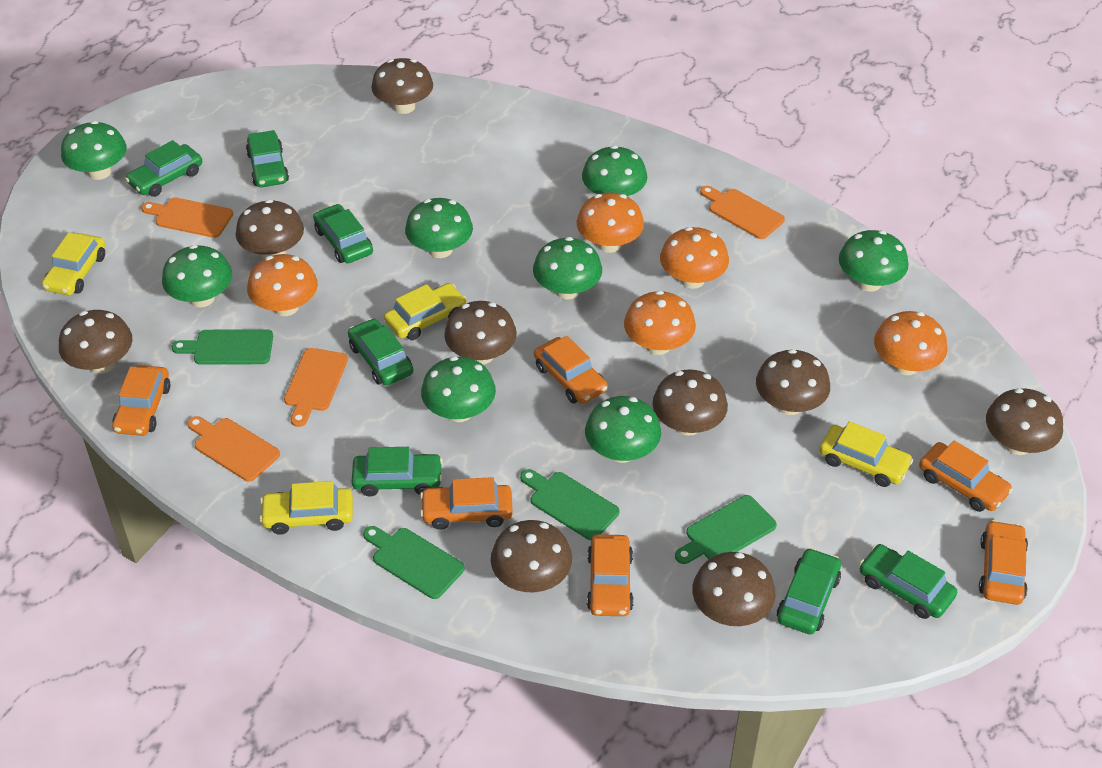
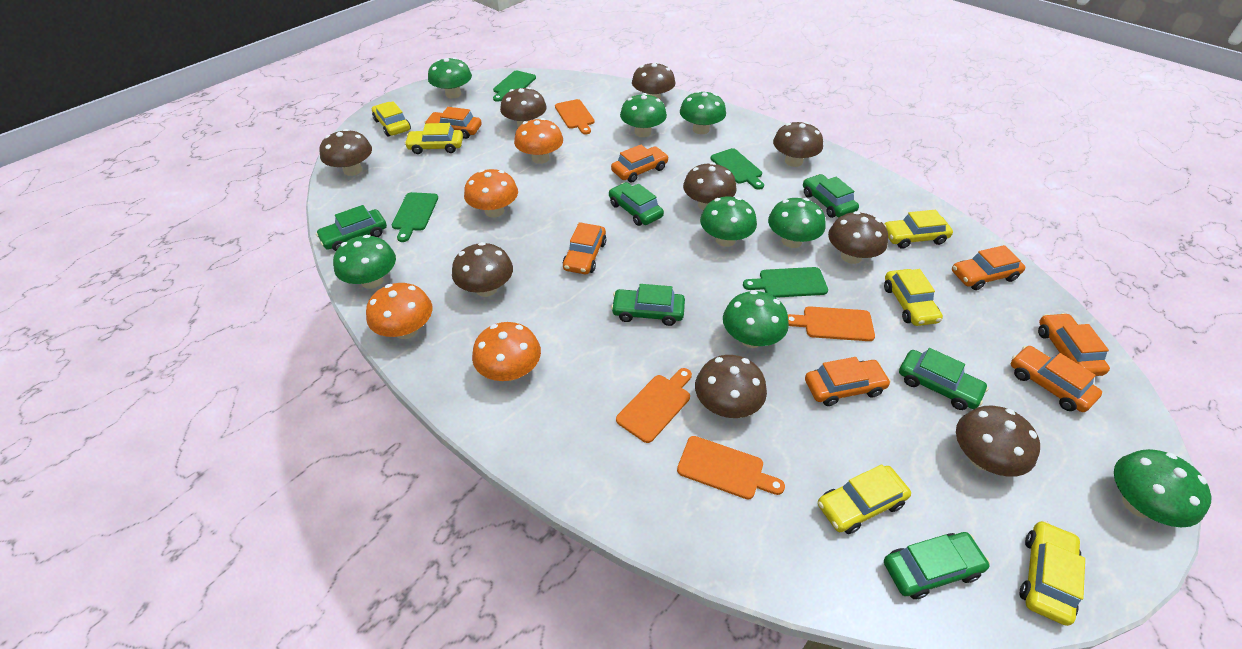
green car: [125,140,202,197] [246,130,289,187] [313,204,373,263] [348,318,413,386] [352,447,443,496] [777,548,841,634] [859,544,957,619] = 7 -> [316,205,387,251] [609,182,664,226] [611,284,685,326] [803,174,859,218] [884,532,990,599] [899,348,989,410] = 6
orange car: [112,365,170,436] [420,477,513,530] [534,336,608,404] [587,534,634,616] [919,441,1013,512] [979,520,1028,605] = 6 -> [425,107,482,139] [563,222,606,274] [611,145,669,183] [805,357,891,406] [952,245,1025,290] [1011,346,1102,412] [1038,313,1110,376] = 7
orange mushroom: [247,254,318,316] [577,192,644,253] [624,290,696,355] [660,227,729,289] [874,311,948,375] = 5 -> [366,283,432,339] [464,169,518,218] [472,322,541,381] [514,118,563,164] = 4
yellow car: [42,232,105,295] [259,481,353,535] [384,283,467,340] [819,421,913,487] = 4 -> [372,101,411,137] [404,123,463,154] [818,464,911,534] [884,210,953,249] [884,269,943,326] [1020,521,1085,626] = 6

